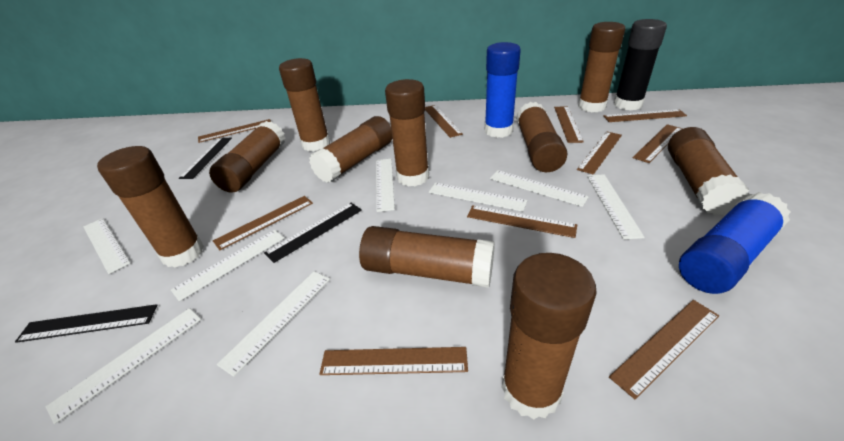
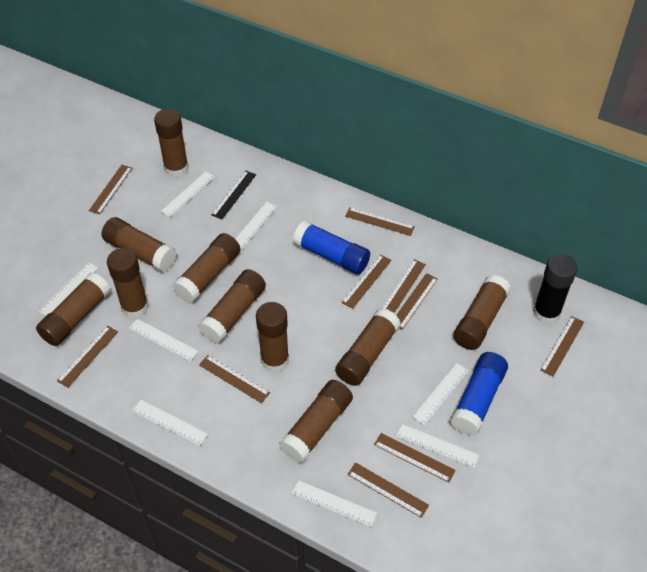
black ruler: [15,304,158,343] [179,138,232,179] [264,203,362,263] = 3 -> [211,171,256,219] = 1

